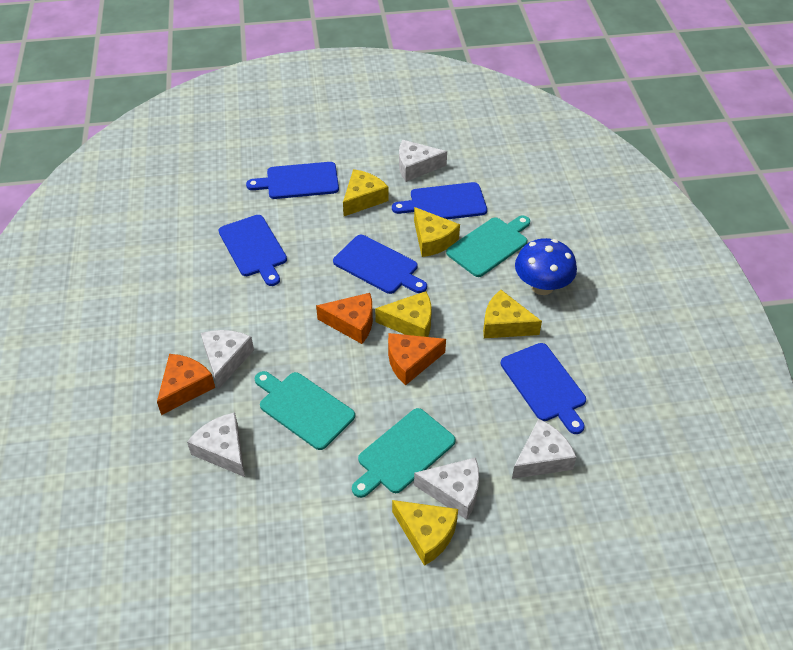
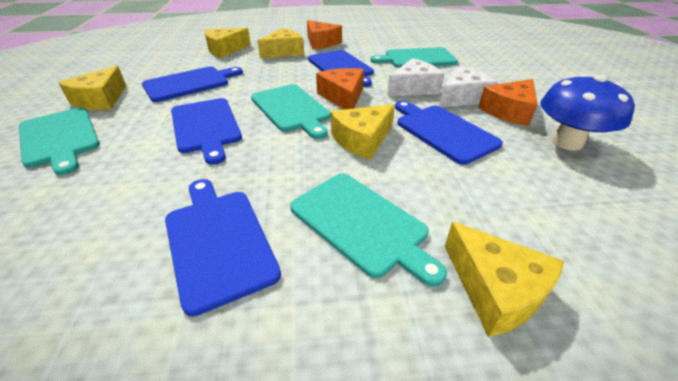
turquoise cutting board: [255,371,355,450] [352,408,456,498] [446,215,530,277] = 3 -> [19,107,100,175] [251,84,331,139] [290,173,447,287] [370,47,458,68] = 4
white cheese: [187,412,245,477] [201,330,254,390] [399,140,447,182] [414,457,479,520] [512,419,577,479] = 5 -> [387,58,444,96] [439,66,498,107] = 2

